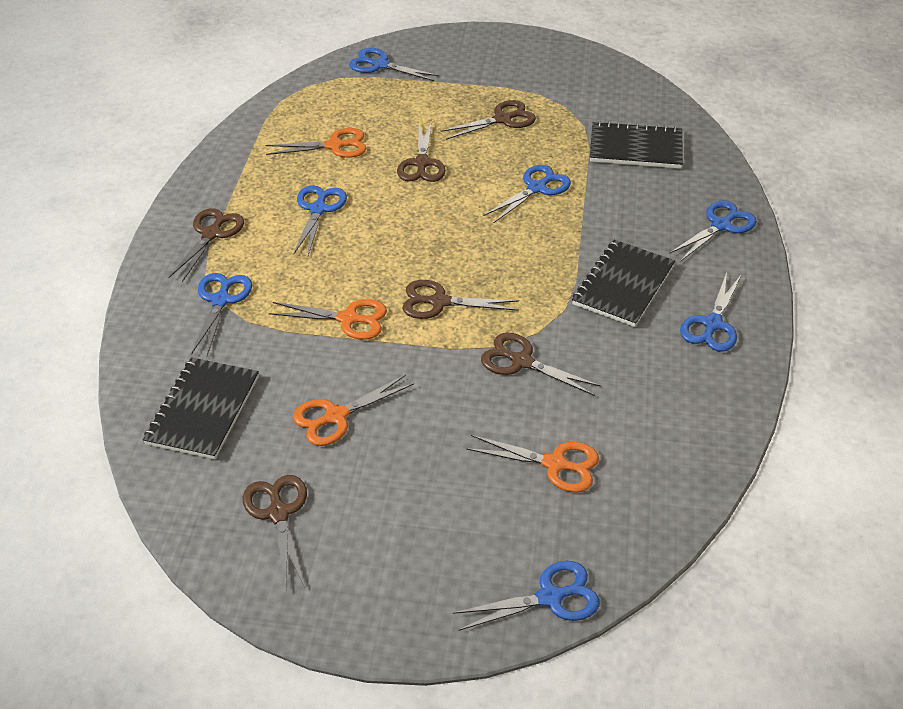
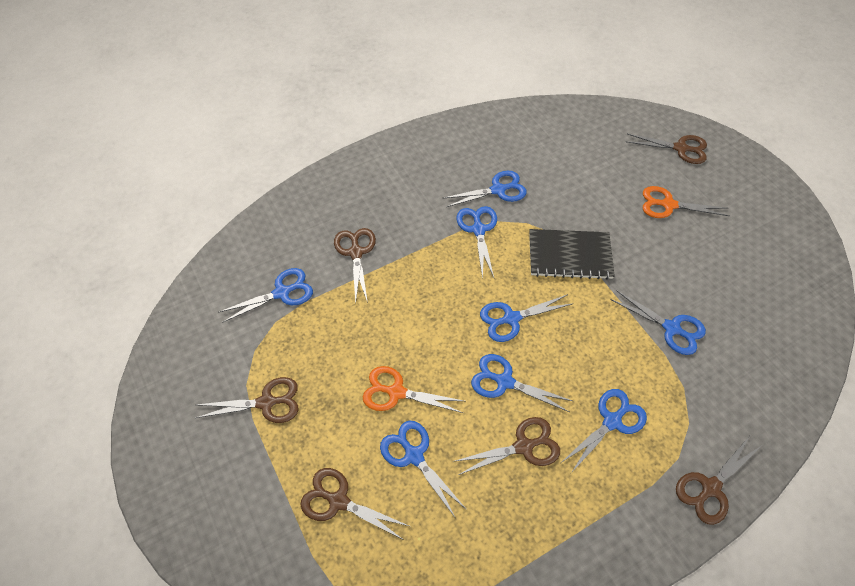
black notebook: [143,357,259,459] [572,240,675,327] [590,121,683,169] = 3 -> [529,229,615,280] = 1
blue scissors: [191,273,252,356] [294,185,347,255] [349,48,439,81] [453,561,600,631] [483,165,571,223] [669,201,757,262] [680,272,741,352] = 7 -> [219,268,313,322] [380,421,467,517] [442,171,527,207] [456,206,497,279] [471,354,572,412] [480,294,574,342] [562,389,647,473] [610,290,706,355] = 8
orange scissors: [266,128,367,158] [269,299,387,340] [293,375,414,446] [466,435,599,493] = 4 -> [363,366,464,413] [643,186,729,218] = 2

